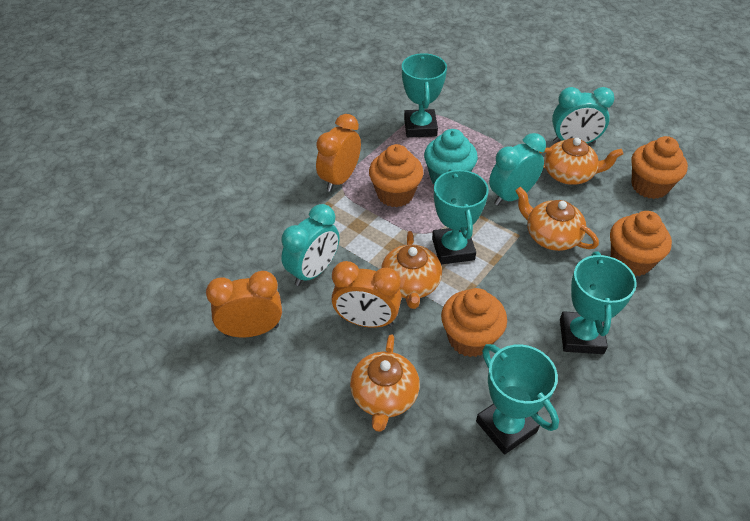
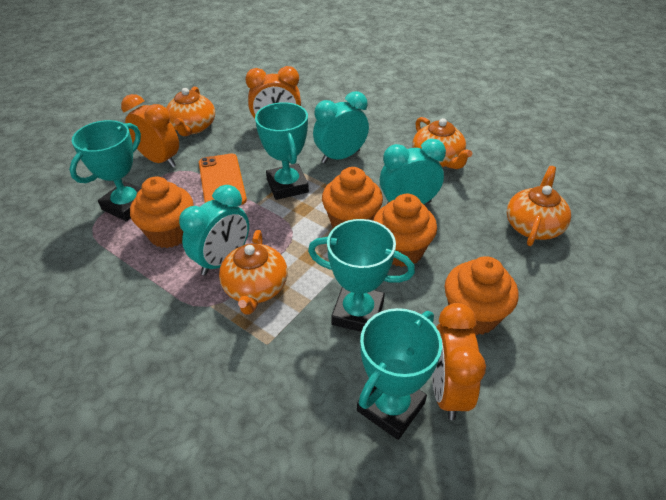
orange phone: none = 0 -> [199,154,247,205] = 1
turquoise cupcake: [424,129,478,184] = 1 -> none = 0

